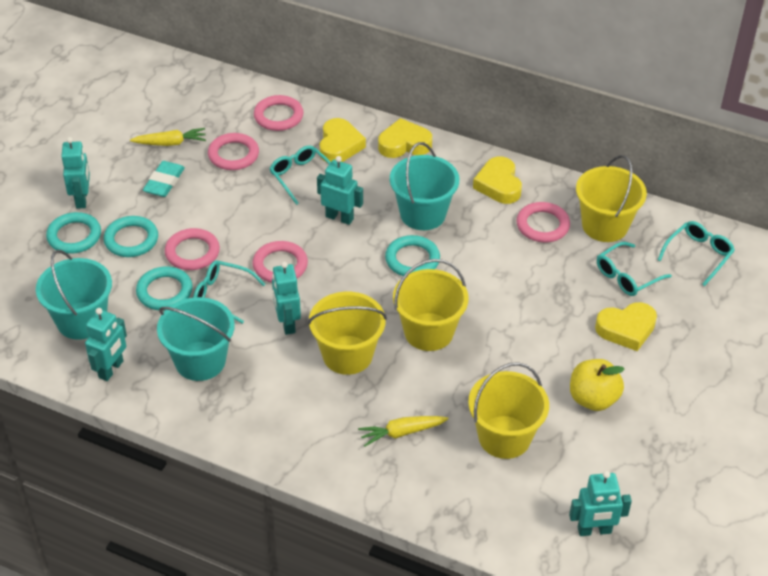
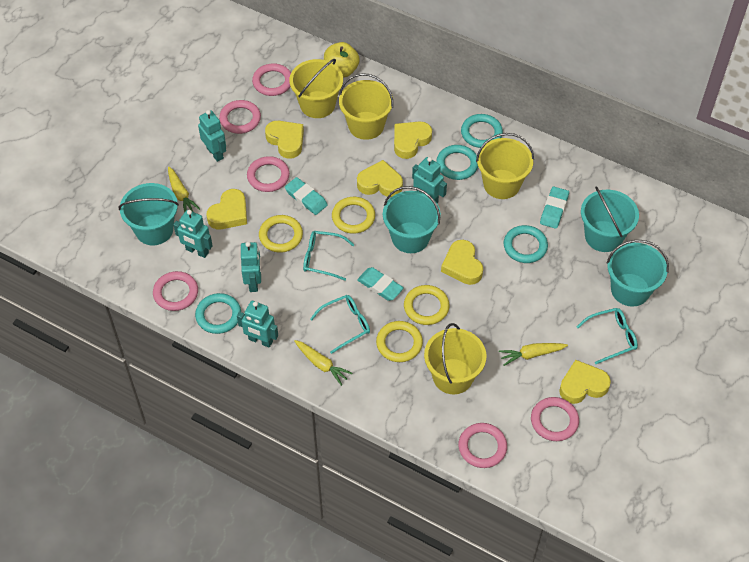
pink ring: [165,228,220,270] [208,133,259,170] [253,241,308,283] [254,95,303,131] [516,202,570,243] = 5 -> [153,271,198,311] [219,100,261,134] [247,156,290,192] [252,63,291,96] [458,423,507,468] [531,397,579,441] = 6
turquoise bucket: [36,250,112,340] [157,297,235,381] [390,142,459,230] = 3 -> [119,183,179,245] [383,186,441,253] [581,186,639,252] [607,240,669,307] = 4
turquoise eraser: [143,161,185,197] = 1 -> [285,177,328,215] [357,267,404,301] [540,186,569,229] = 3
turquoise glasses: [193,260,266,324] [270,145,331,205] [597,242,672,296] [658,221,735,286] = 4 -> [303,231,355,281] [310,295,370,354] [577,308,638,364] = 3
yellow carrot: [130,128,206,146] [358,416,448,447] = 2 -> [168,166,200,213] [294,340,353,386] [499,343,568,366] = 3
yellow heart: [320,118,366,162] [378,118,432,158] [473,156,522,204] [595,302,657,351] = 4 -> [206,189,247,229] [265,121,304,159] [357,160,403,197] [394,121,432,159] [441,240,483,285] [559,360,611,404] = 6
yellow ring: none = 0 -> [259,215,303,253] [332,197,375,234] [376,321,423,362] [404,285,449,325] = 4

